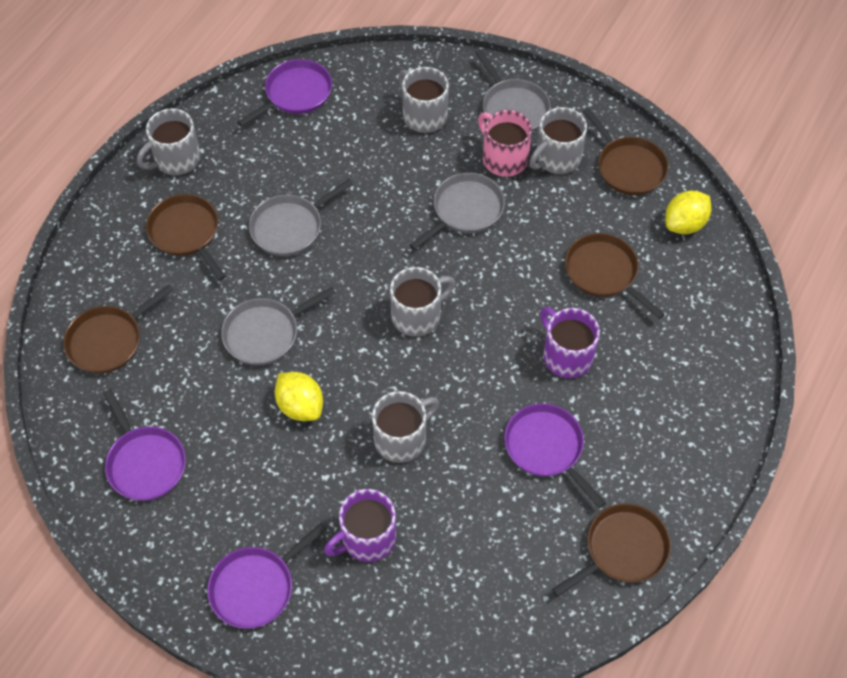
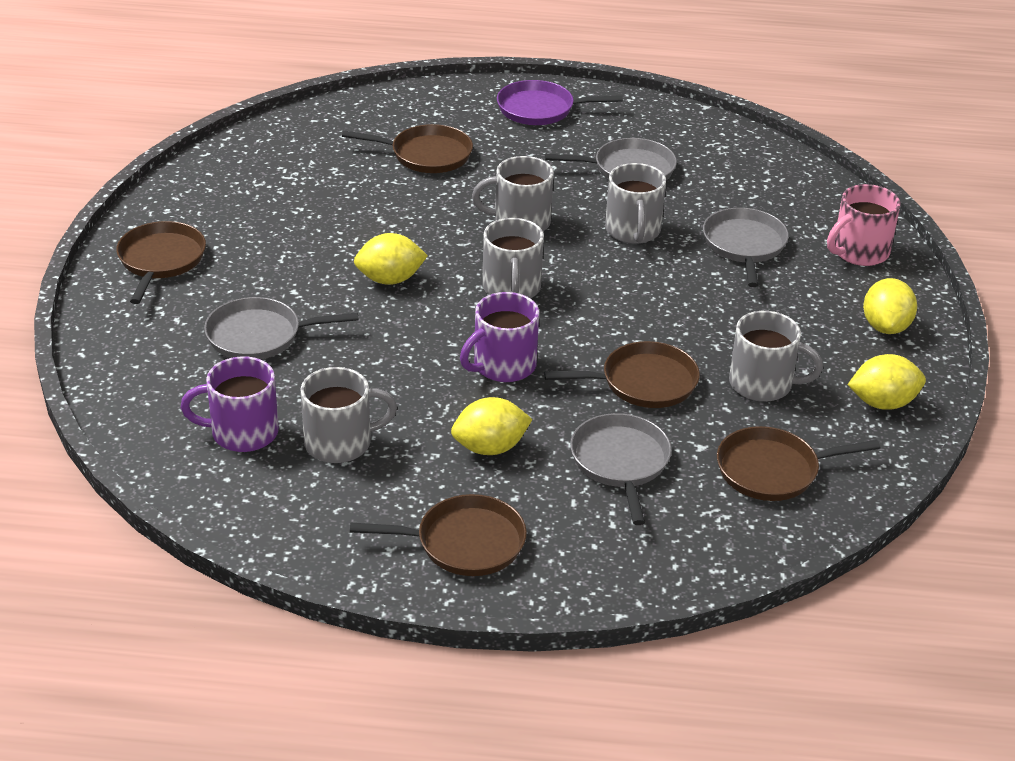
purple pan: [103,389,186,501] [207,522,327,629] [237,59,332,127] [504,403,606,508] = 4 -> [497,80,623,125] = 1
yellow lemon: [275,372,323,421] [665,190,711,234] = 2 -> [354,233,428,285] [451,397,533,455] [848,354,926,410] [863,278,917,334] = 4

